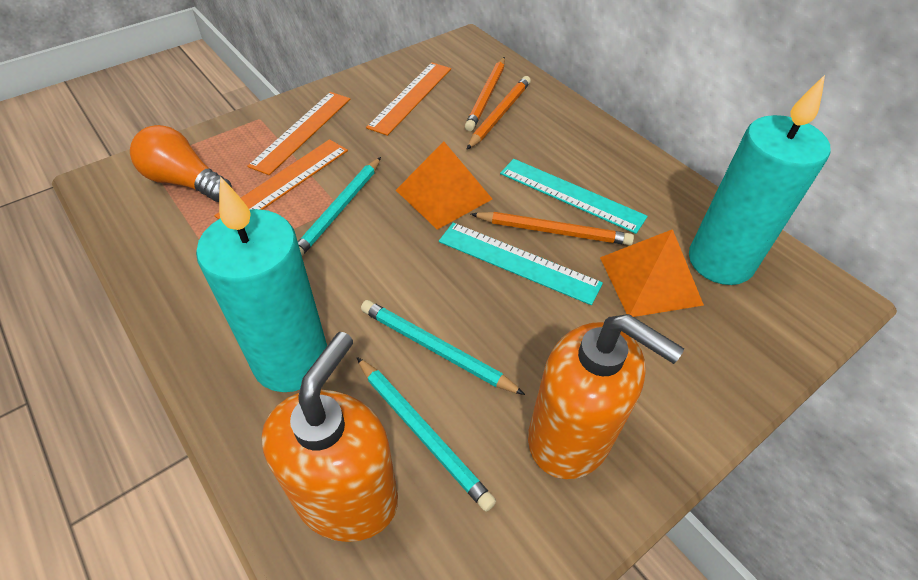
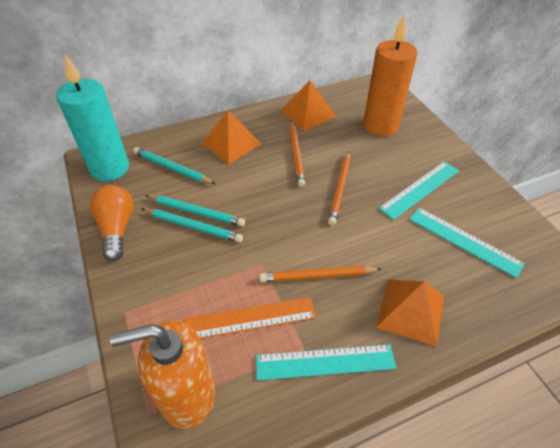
orange candle: none = 0 -> [363,14,417,137] = 1
orange pyramid: [396,142,492,230] [600,229,704,317] = 2 -> [202,110,261,164] [281,80,336,131] [376,280,444,346] = 3
orange ruler: [214,139,348,219] [247,92,350,175] [366,62,451,136] = 3 -> [184,297,316,338] = 1
orange soap dispenser: [262,332,398,542] [528,314,684,479] = 2 -> [110,320,215,429] = 1
turquoise candle: [196,176,327,392] [689,75,831,285] = 2 -> [56,55,129,181] = 1
turquoise ruler: [439,222,603,305] [500,159,648,234] = 2 -> [256,344,396,380] [379,161,459,220] [409,208,525,278] = 3

